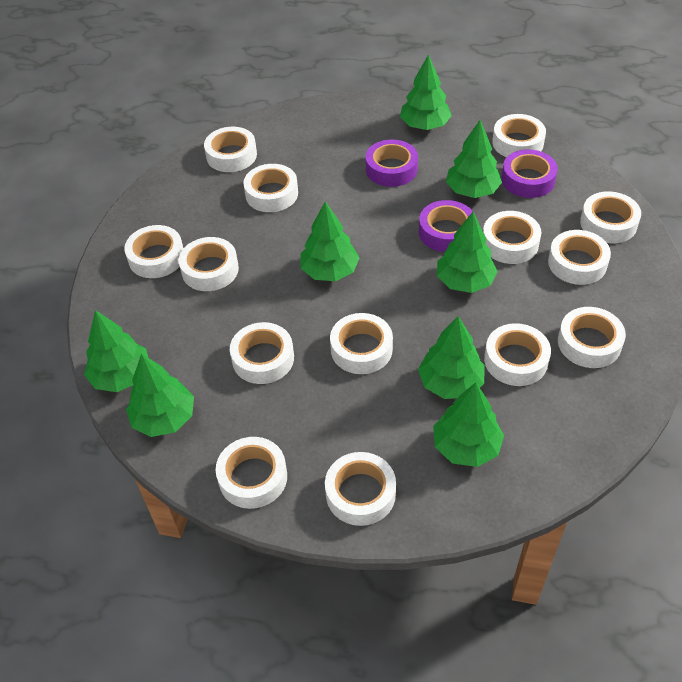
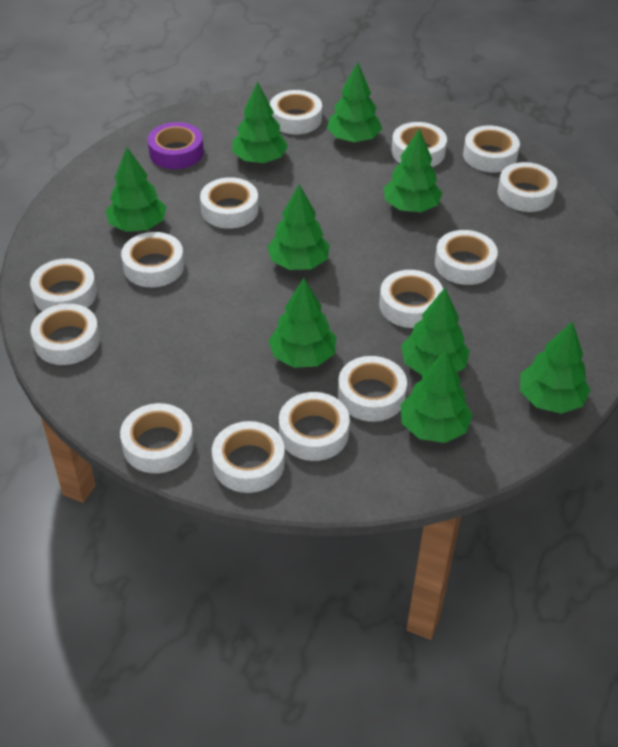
green tree: [84,310,148,392] [126,354,194,437] [300,201,359,281] [400,54,452,130] [418,316,485,399] [433,382,504,467] [437,212,498,293] [446,120,502,198] = 8 -> [106,147,166,232] [232,82,288,163] [267,184,330,270] [268,278,336,368] [327,62,382,142] [383,128,442,212] [400,350,473,443] [401,288,470,375] [520,321,590,414] = 9
purple tape: [366,140,418,187] [419,200,473,252] [501,149,558,198] = 3 -> [148,122,204,169] = 1

